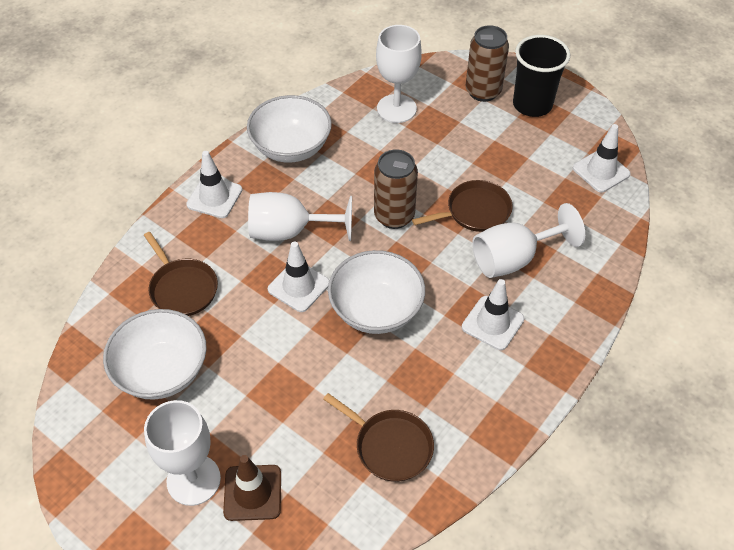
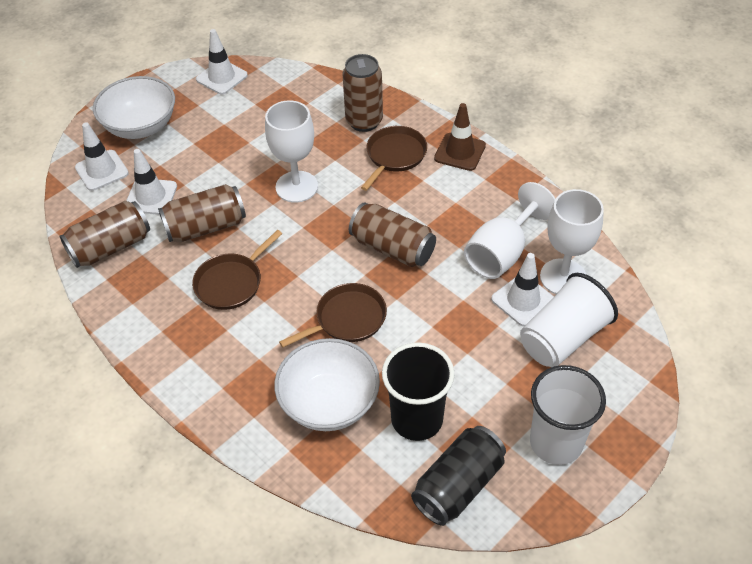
black can: none = 0 -> [411,426,506,526] = 1
brown can: [374,149,418,229] [465,25,509,102] = 2 -> [60,201,150,268] [158,184,246,242] [342,54,383,132] [349,202,436,267] = 4
white bowl: [103,309,207,400] [247,95,332,163] [328,250,425,334] = 3 -> [93,76,175,139] [274,338,380,431] = 2
white cup: none = 0 -> [520,273,618,367] [530,365,606,465] = 2
white goblet: [144,400,221,506] [248,192,352,241] [376,25,422,123] [472,203,585,278] = 4 -> [265,100,318,203] [464,182,555,279] [540,189,604,294] = 3

